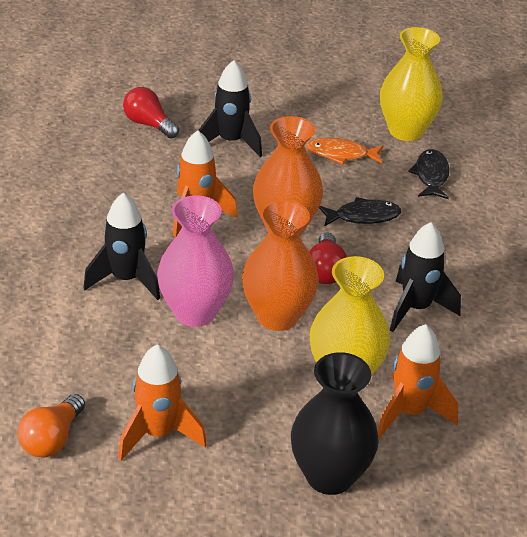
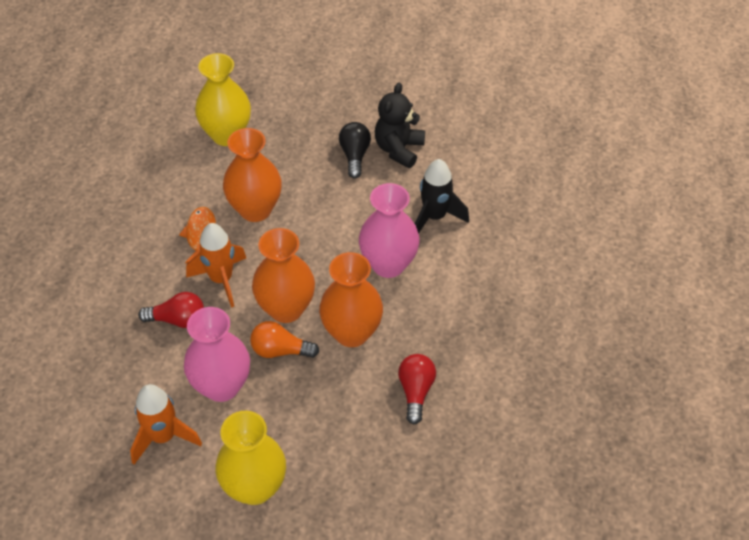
black fish: [319,197,402,227] [408,149,450,199] = 2 -> none = 0
black light bulb: none = 0 -> [339,122,371,179] = 1
black rocket: [84,193,160,300] [198,60,262,157] [390,222,461,332] = 3 -> [415,159,469,234] = 1
black teddy bear: none = 0 -> [375,83,425,168] = 1
black vase: [291,352,379,495] = 1 -> none = 0
orange rocket: [118,344,207,460] [173,130,238,237] [377,324,458,438] = 3 -> [130,384,202,465] [186,223,246,308] = 2
orange vase: [242,200,319,331] [253,116,323,236] = 2 -> [223,128,282,222] [252,228,315,323] [319,252,383,347] = 3
pink vase: [157,195,234,327] = 1 -> [184,307,250,402] [359,183,420,278] = 2

